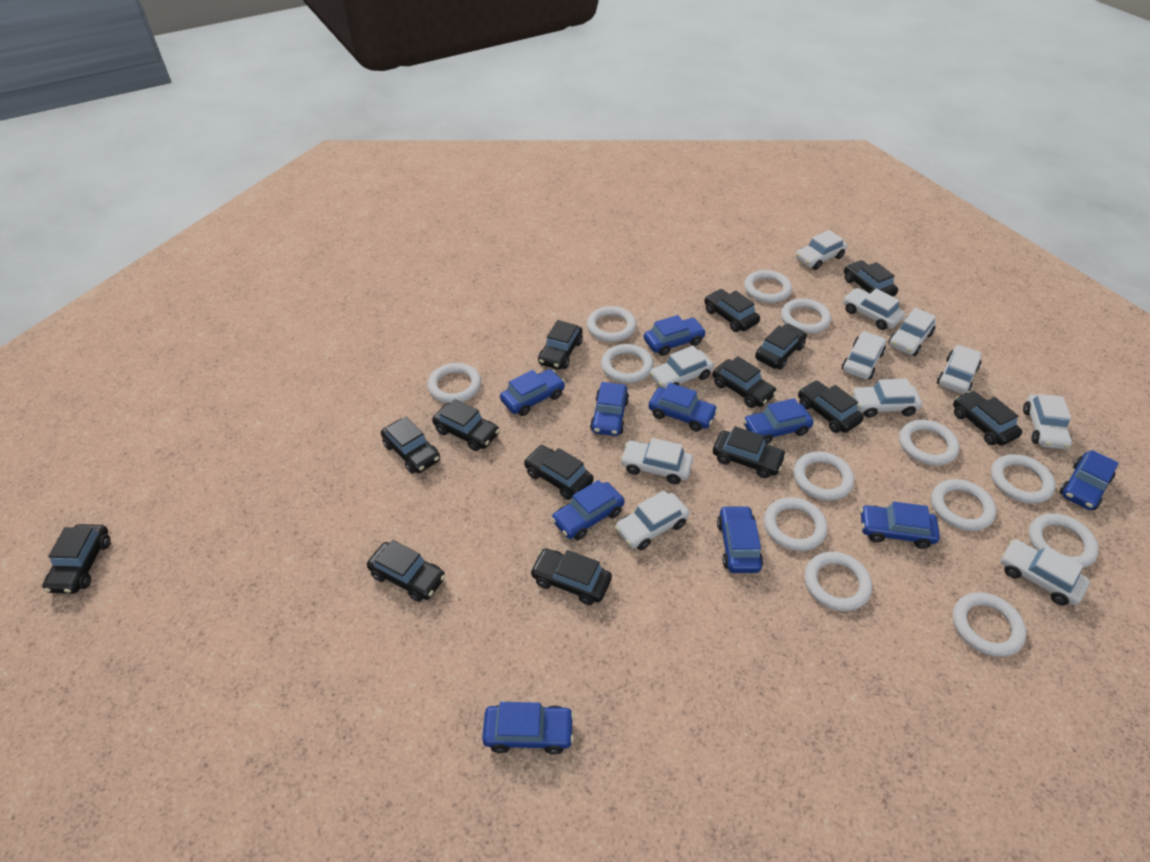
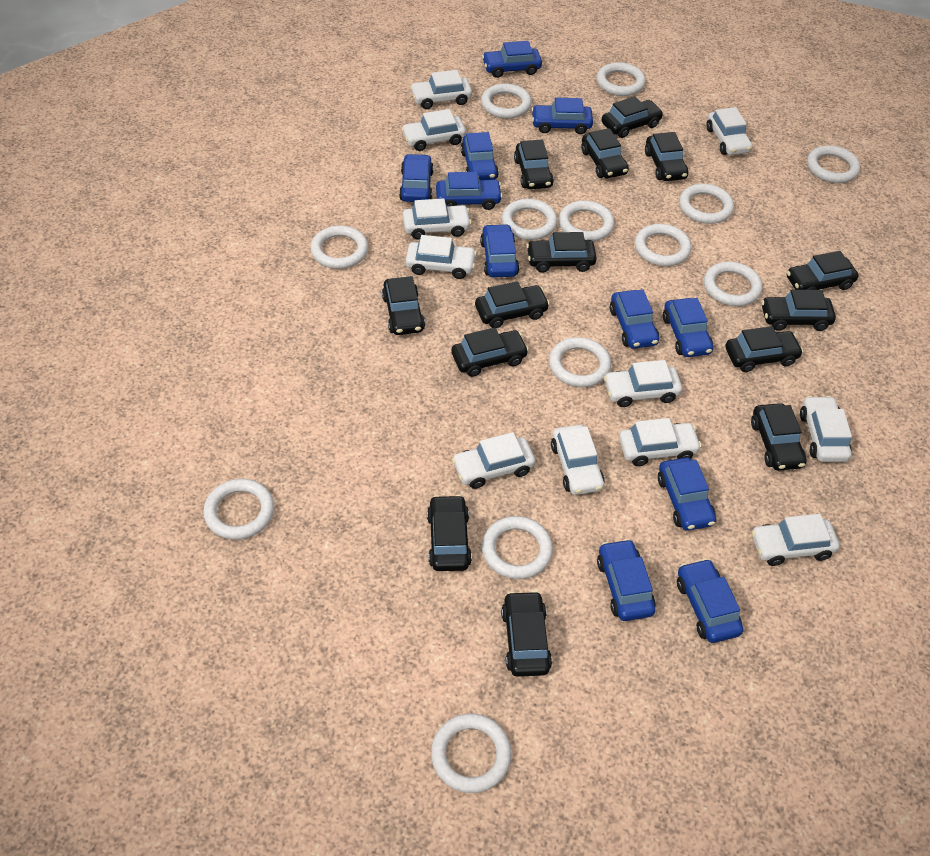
blue car: [482,702,574,755] [500,369,565,416] [551,480,624,540] [590,382,629,436] [644,315,706,356] [648,383,718,432] [717,505,763,573] [743,398,814,444] [860,502,940,549] [1059,450,1119,510] = 10 -> [399,154,434,202] [436,172,503,210] [461,132,499,180] [480,224,519,277] [482,41,542,78] [531,98,593,134] [597,539,656,621] [610,289,659,349] [658,458,716,531] [663,298,713,357] [677,559,743,643] = 11

